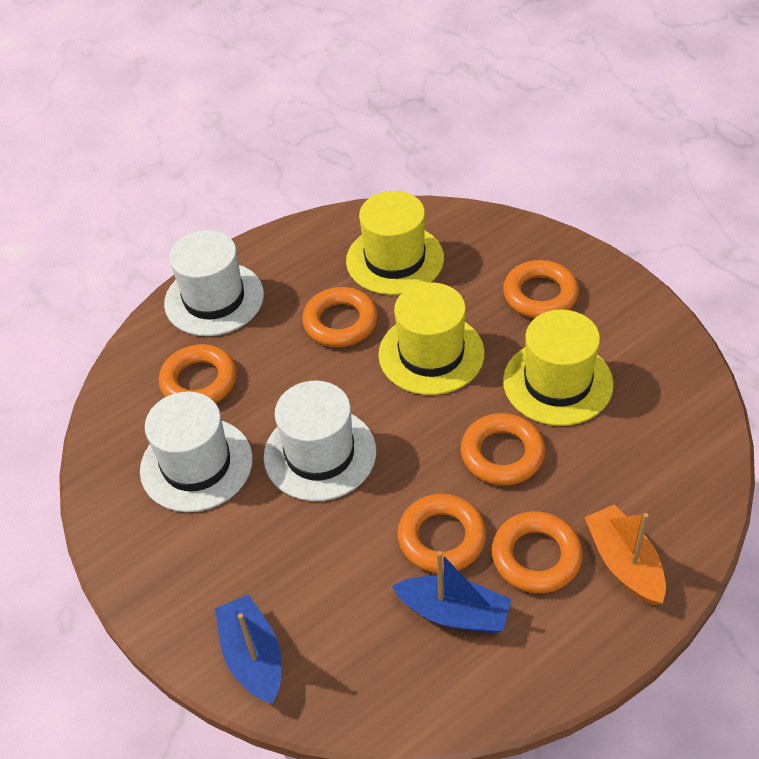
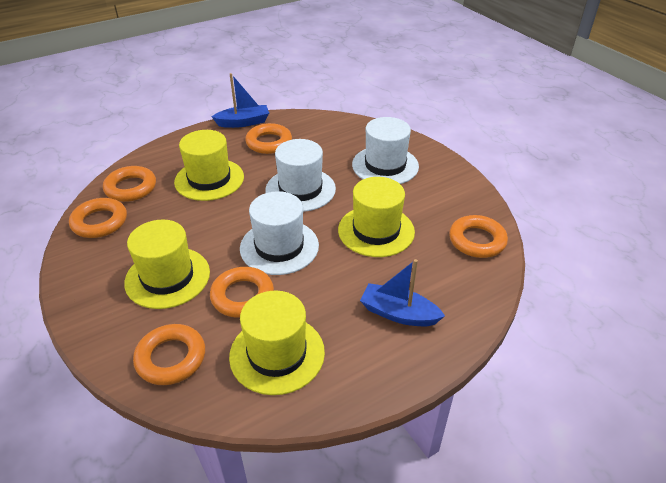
orange boat: [584,504,666,605] = 1 -> none = 0
yellow hat: [346,191,444,295] [378,282,484,395] [503,310,614,426] = 3 -> [124,220,210,309] [174,130,244,201] [229,291,325,395] [338,177,415,257] = 4

